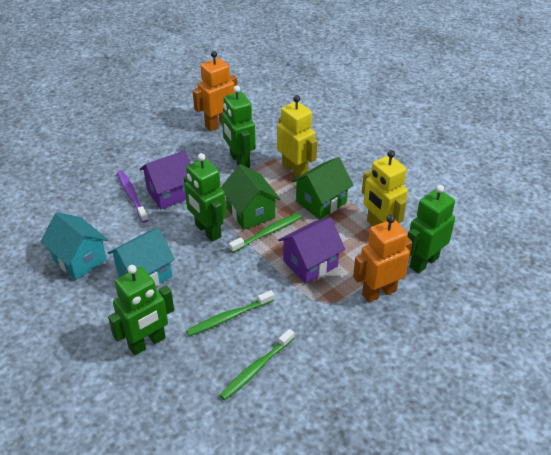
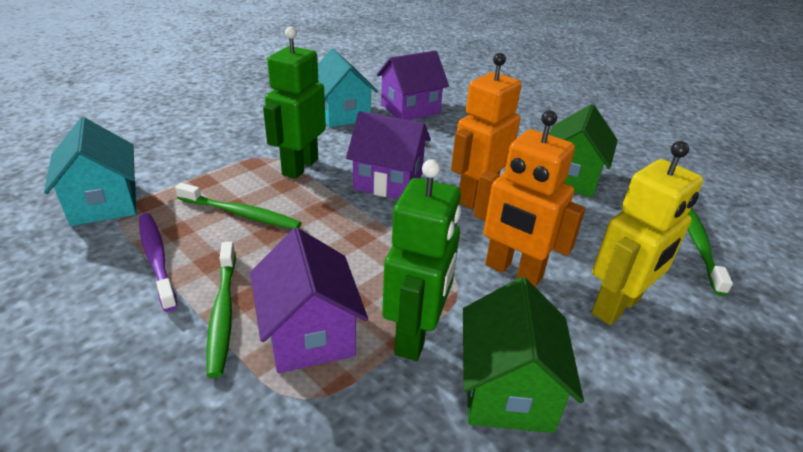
green robot: [108,265,174,355] [184,153,226,242] [222,85,256,168] [407,185,455,273] = 4 -> [263,27,326,179] [382,159,461,361] = 2
purple house: [140,150,191,209] [278,218,345,284] = 2 -> [250,228,368,373] [346,111,431,199] [376,50,449,120] = 3
yellow robot: [277,95,317,177] [362,150,408,226] = 2 -> [592,141,703,325] = 1

